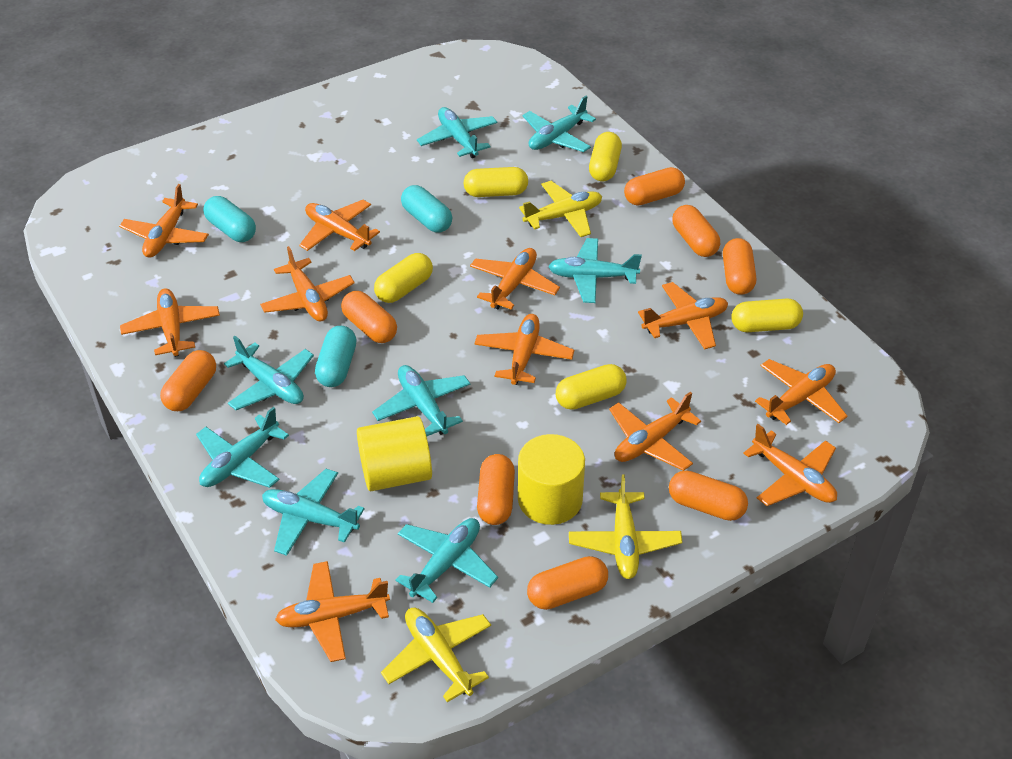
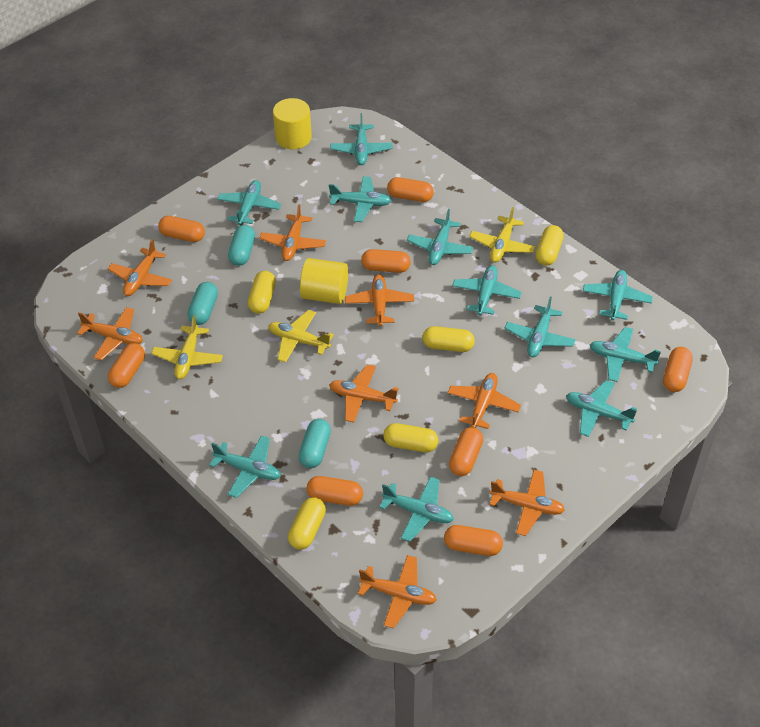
orange plane: [119,184,209,258] [120,288,220,357] [260,246,355,322] [275,561,390,662] [299,200,380,251] [470,248,560,310] [474,314,574,385] [609,392,701,471] [638,282,728,350] [743,424,837,506] [755,359,848,425] = 11 -> [77,307,143,361] [108,239,172,296] [260,204,326,261] [329,364,399,423] [345,274,414,326] [358,555,437,629] [448,373,521,429] [490,470,565,536] = 8
turquoise plane: [196,407,289,488] [224,336,314,410] [262,469,364,556] [372,365,470,436] [396,518,498,603] [417,107,497,158] [522,96,596,152] [548,238,642,303] = 8 -> [209,435,281,498] [217,180,281,225] [329,176,392,222] [330,113,393,165] [379,476,454,542] [407,209,473,265] [452,265,521,316] [504,297,575,357] [566,380,637,437] [583,270,653,321] [590,327,661,382] = 11

